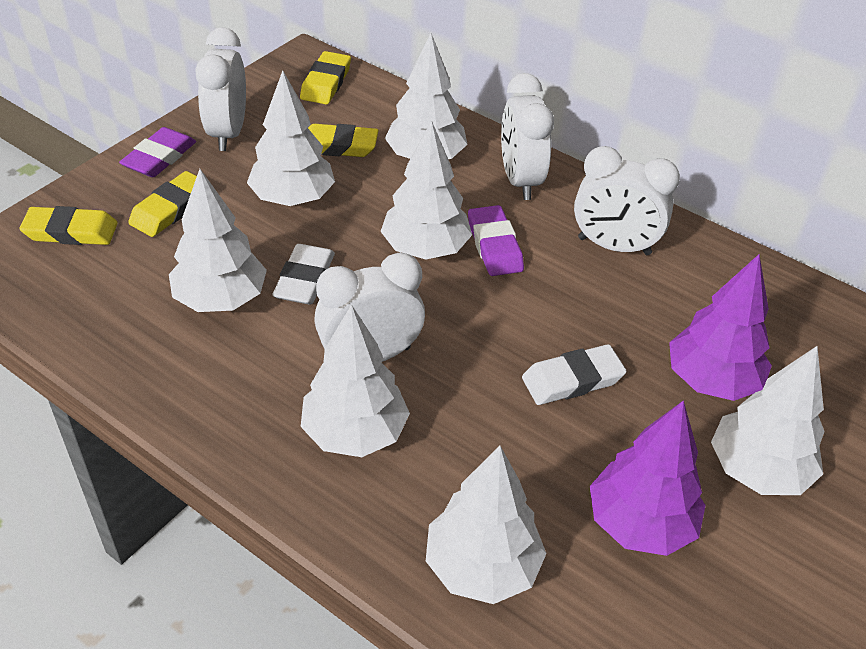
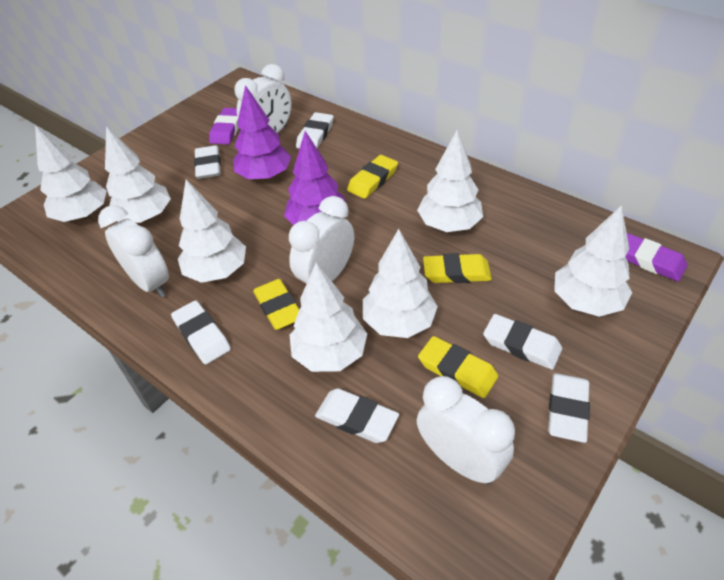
white eraser: [272,244,335,304] [522,344,627,405] = 2 -> [171,300,231,364] [194,145,221,179] [296,112,334,149] [315,388,399,443] [483,314,562,370] [548,373,590,443] = 6

